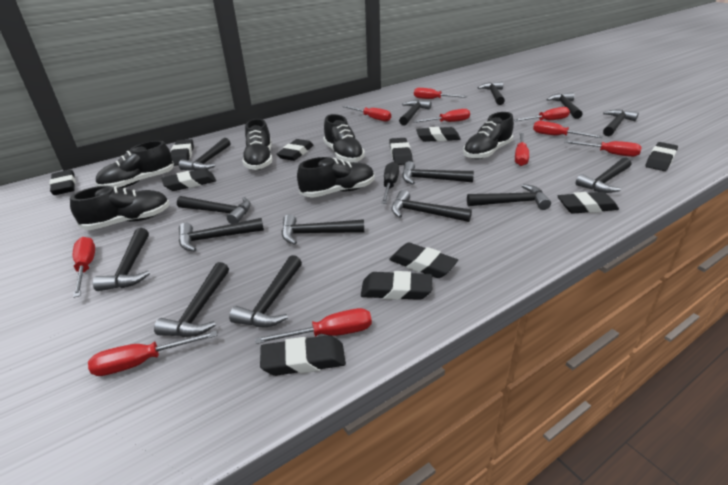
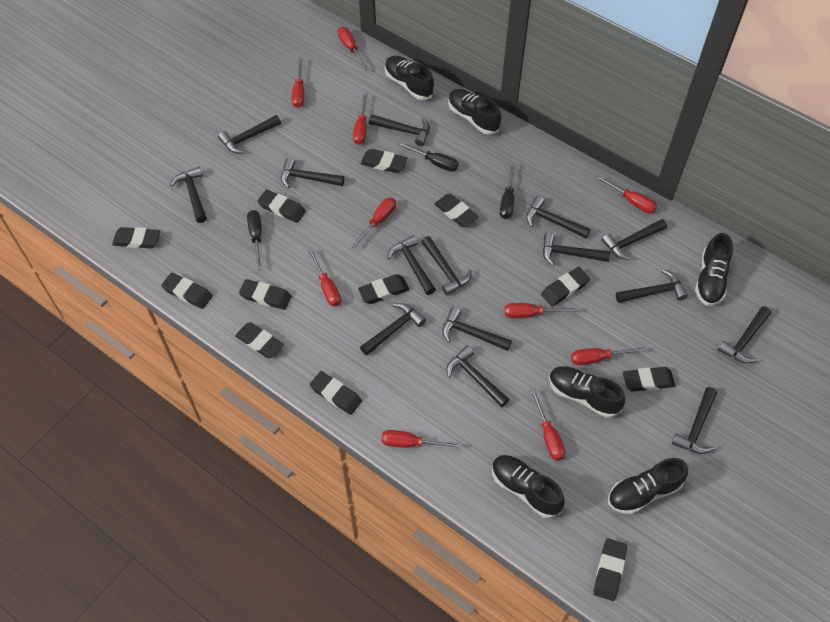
black eraser: [49,170,76,195] [162,168,216,191] [171,139,194,166] [260,335,346,376] [277,139,314,161] [361,271,432,300] [389,138,413,165] [389,242,458,278] [416,127,461,142] [558,192,619,214] [646,142,678,171] = 11 -> [112,227,160,248] [161,273,213,309] [235,322,284,358] [239,279,291,310] [258,190,306,223] [310,371,362,415] [358,274,409,304] [361,149,407,173] [435,194,479,227] [541,267,590,307] [593,538,627,601] [623,367,675,392] = 12
black screwdriver: [381,162,399,204] = 1 -> [247,210,262,270] [397,142,459,172] [500,163,515,219] = 3

